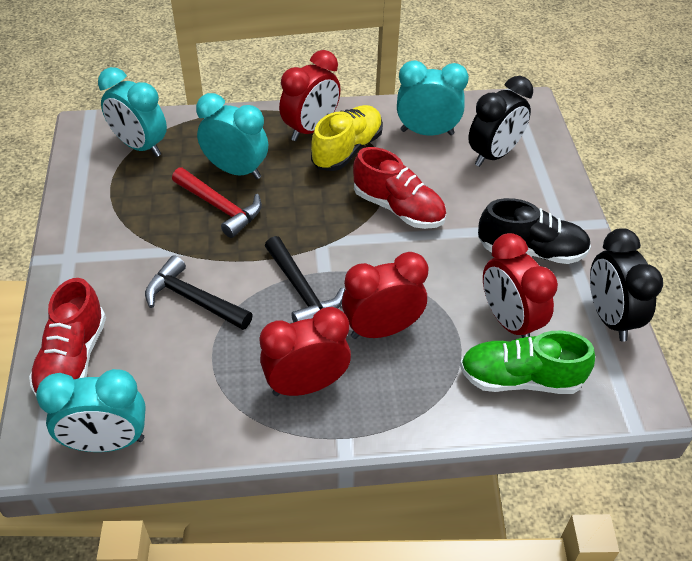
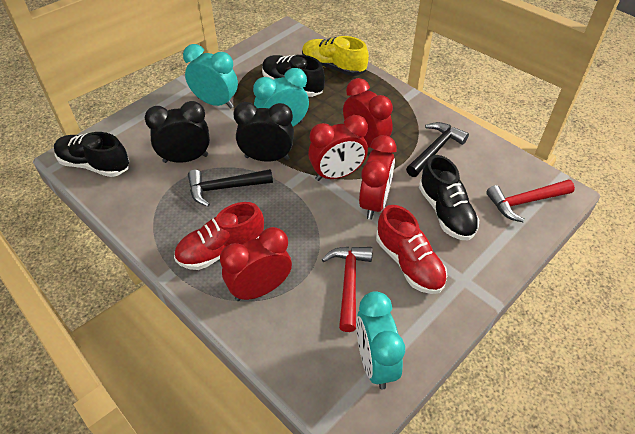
black shoe: [478,198,591,264] = 1 -> [54,132,129,177] [262,55,325,97] [419,155,479,241] = 3
green shoe: [460,331,595,394] = 1 -> none = 0
red hammer: [172,167,262,238] = 1 -> [322,247,373,332] [486,180,575,222] = 2
turquoise clock: [36,369,146,452] [98,67,167,157] [196,93,268,179] [397,60,469,135] = 4 -> [183,44,238,109] [253,68,309,126] [356,291,405,389] = 3

